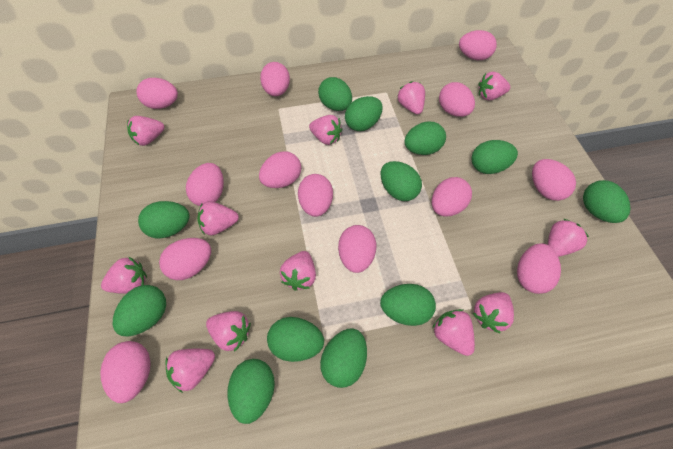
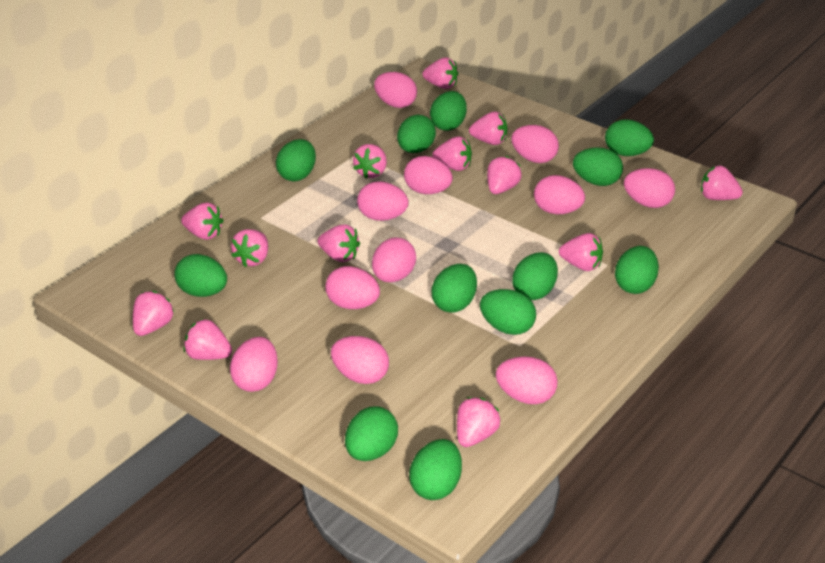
pink egg: [100,341,151,403] [136,78,178,109] [159,238,211,280] [186,163,224,206] [259,151,301,188] [260,62,290,96] [298,174,333,217] [338,225,376,273] [432,177,472,217] [439,82,475,117] [459,30,497,60] [517,243,561,294] [532,159,576,201] = 13 -> [230,337,278,392] [325,266,380,309] [331,336,389,384] [357,181,409,221] [372,238,416,282] [374,72,417,108] [404,156,453,194] [496,357,558,404] [511,125,559,163] [534,175,585,214] [624,168,675,208] = 11
pink strawberry: [101,256,147,294] [127,116,164,146] [166,349,215,393] [197,201,239,235] [206,311,251,352] [280,251,316,291] [309,115,342,145] [397,81,425,114] [432,309,475,356] [473,292,514,333] [478,72,510,100] [547,219,589,257] = 12 -> [133,291,174,336] [181,203,224,240] [184,319,232,360] [231,229,268,267] [318,224,360,262] [353,144,387,178] [423,58,458,89] [432,136,472,171] [457,397,501,447] [469,112,508,145] [487,156,522,194] [559,233,603,271] [701,166,743,200] = 13

